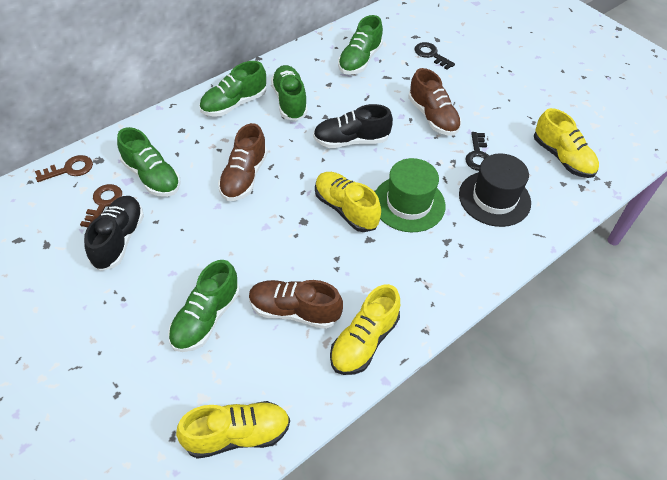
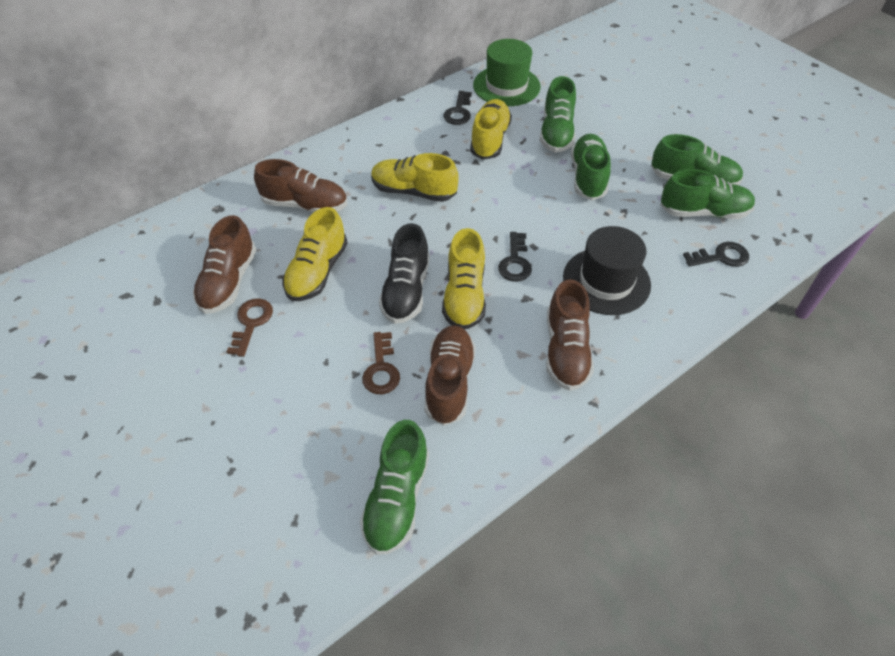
black key: [414,42,455,70] [465,132,489,171] = 2 -> [443,91,472,125] [498,232,532,282] [683,242,749,267] = 3
black shoe: [84,196,144,271] [313,104,393,148] = 2 -> [379,223,430,324] = 1
brown shoe: [218,123,267,201] [249,280,343,329] [408,68,461,136] = 3 -> [193,215,256,314] [254,159,347,212] [425,325,476,426] [546,279,594,391] = 4

